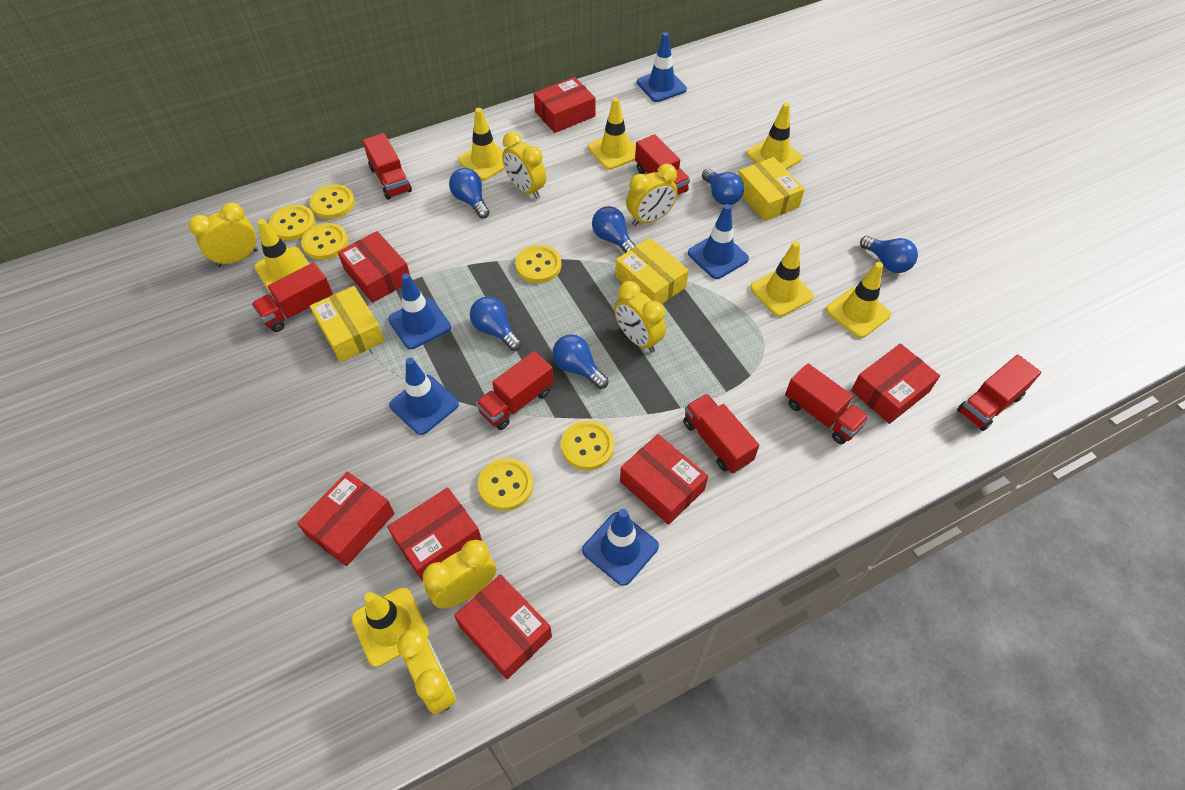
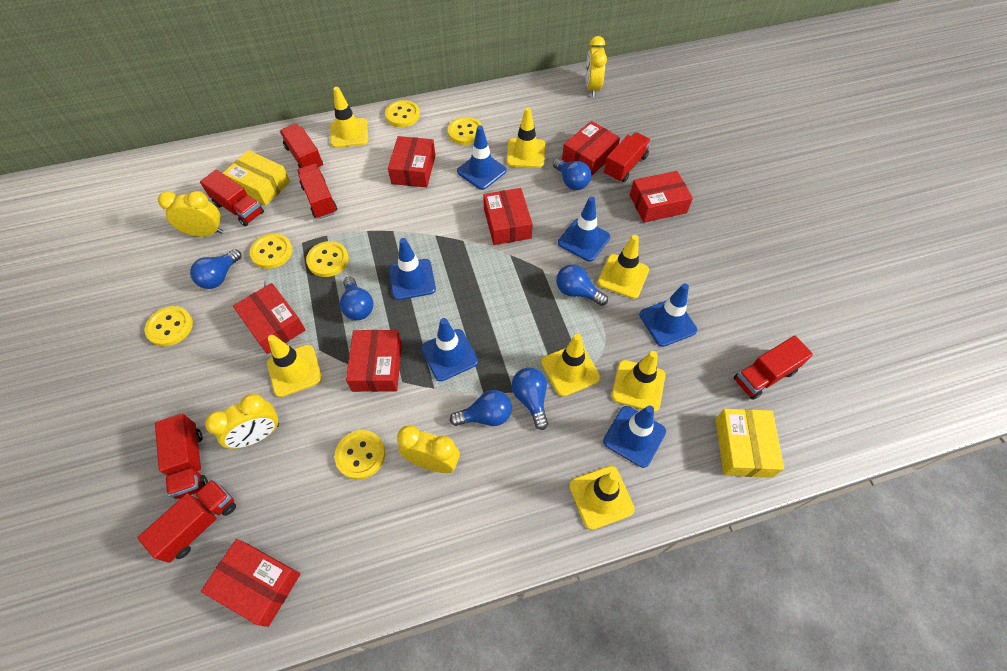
blue traffic cone: [388,273,451,349] [389,358,459,435] [582,509,659,586] [637,32,687,102] [688,204,749,279] = 5 -> [389,238,436,300] [421,318,478,381] [457,125,507,190] [558,197,610,261] [603,405,666,468] [639,283,697,347] = 6
yellow box: [310,286,385,362] [615,238,689,304] [738,157,805,221] = 3 -> [223,150,290,206] [715,409,784,478] = 2
yellow clock: [189,203,258,267] [397,629,456,714] [423,540,496,609] [502,131,546,199] [614,281,666,353] [626,164,678,226] = 6 -> [158,191,223,237] [205,394,279,449] [397,425,460,473] [586,36,607,97] = 4

